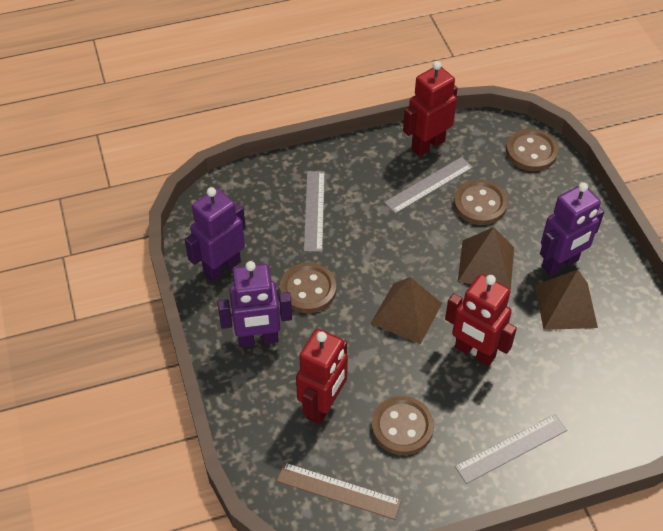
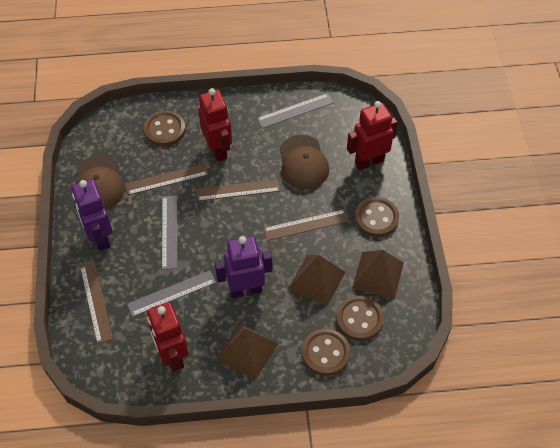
brown cap: none = 0 -> [77,155,125,210] [280,135,329,189] = 2
brown ruler: [277,462,401,520] = 1 -> [80,263,113,344] [125,164,209,195] [196,179,280,201] [263,209,349,241] = 4
purple robot: [185,187,246,282] [218,261,292,347] [540,182,604,276] = 3 -> [72,179,113,251] [215,236,272,298] = 2

